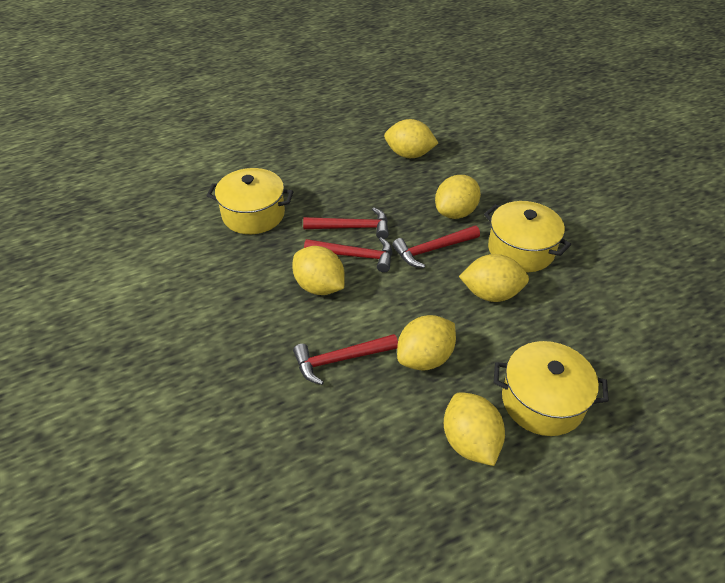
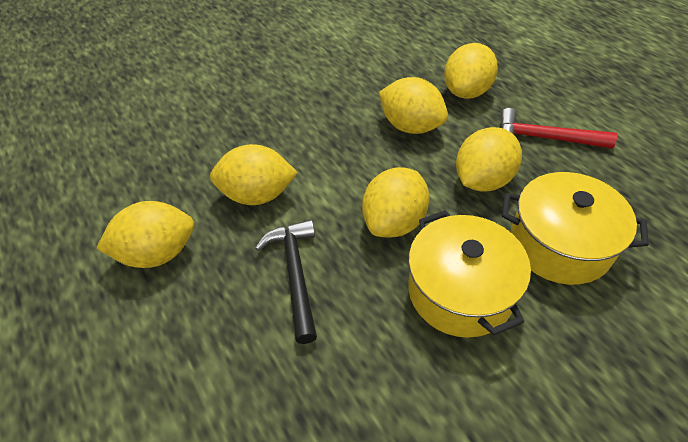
black hammer: none = 0 -> [255,220,317,344] = 1
red hammer: [293,334,398,385] [303,208,389,239] [304,237,392,272] [392,226,480,268] = 4 -> [500,108,617,149] = 1
yellow pot: [207,168,293,234] [484,201,571,272] [494,341,609,436] = 3 -> [408,210,531,338] [502,172,649,285] = 2

